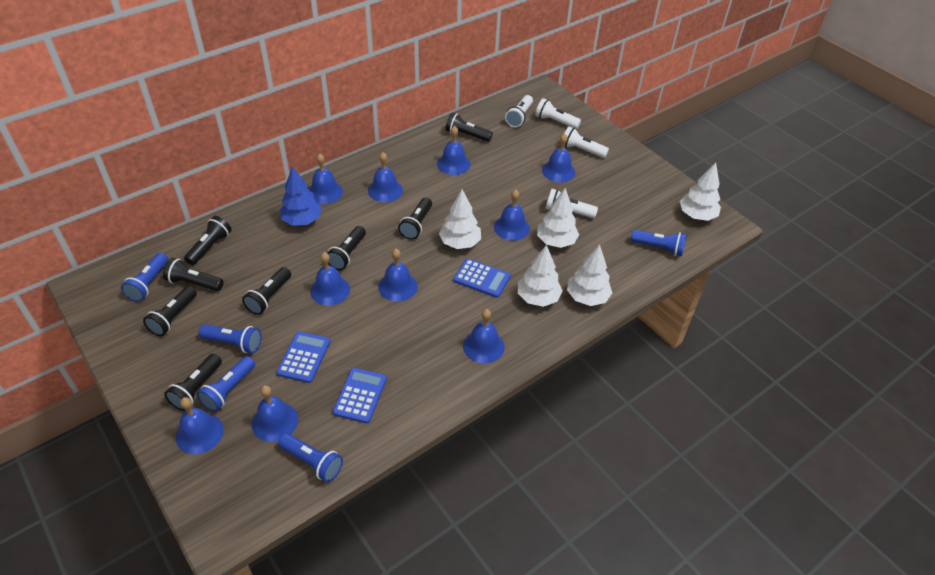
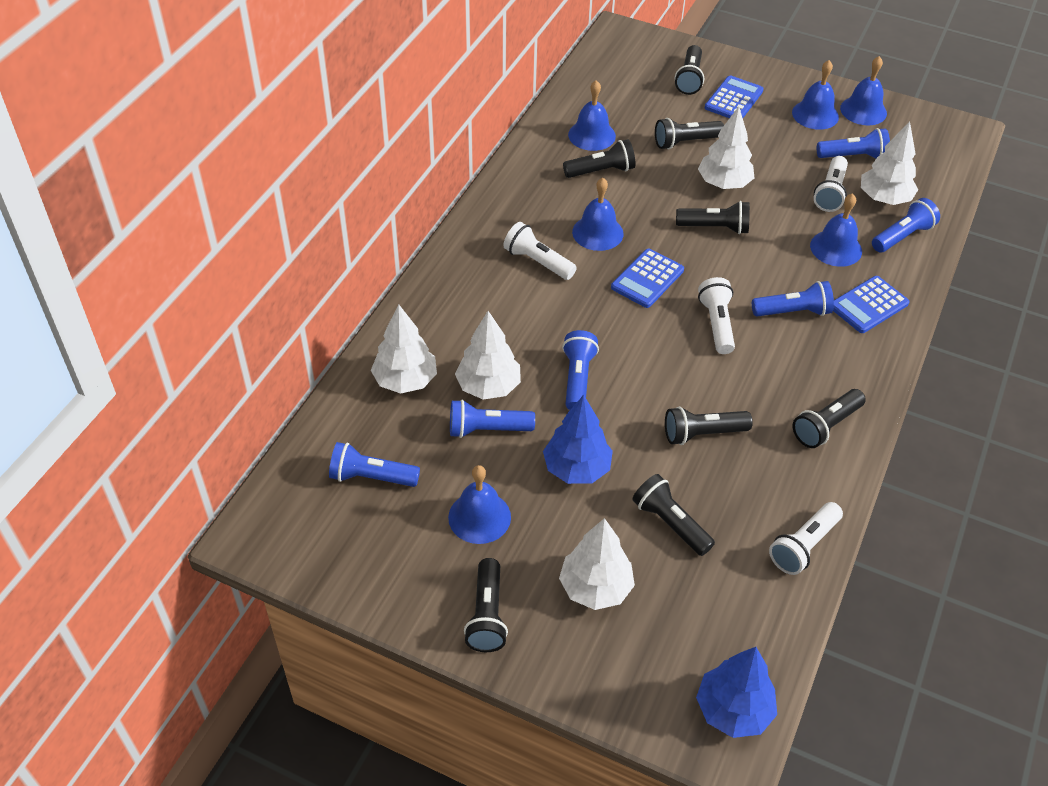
blue bell: [176,397,223,454] [252,385,298,442] [309,153,343,204] [310,252,350,306] [368,152,403,202] [378,249,418,302] [437,126,470,175] [463,309,505,363] [494,190,530,241] [542,133,575,182] = 10 -> [448,465,511,544] [568,80,616,151] [572,178,624,251] [792,60,839,130] [810,193,862,267] [840,56,887,125] = 6
blue flashlight: [121,253,168,301] [197,356,255,412] [199,324,262,353] [278,433,343,482] [631,230,687,256] = 5 -> [329,442,420,487] [450,400,535,438] [562,330,599,410] [752,281,834,317] [817,128,890,158] [872,198,940,253] = 6
blue tree: [279,166,322,226] = 1 -> [543,395,613,484] [696,647,777,738] = 2

